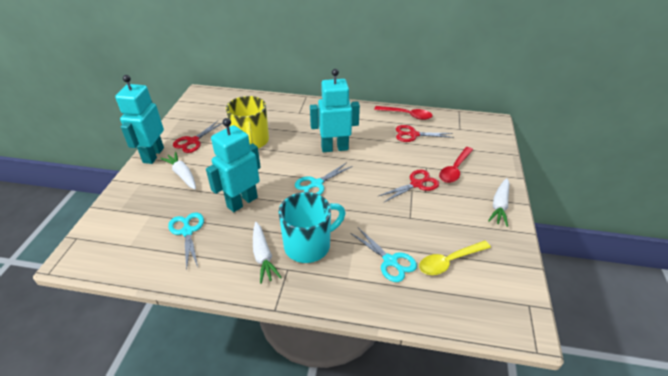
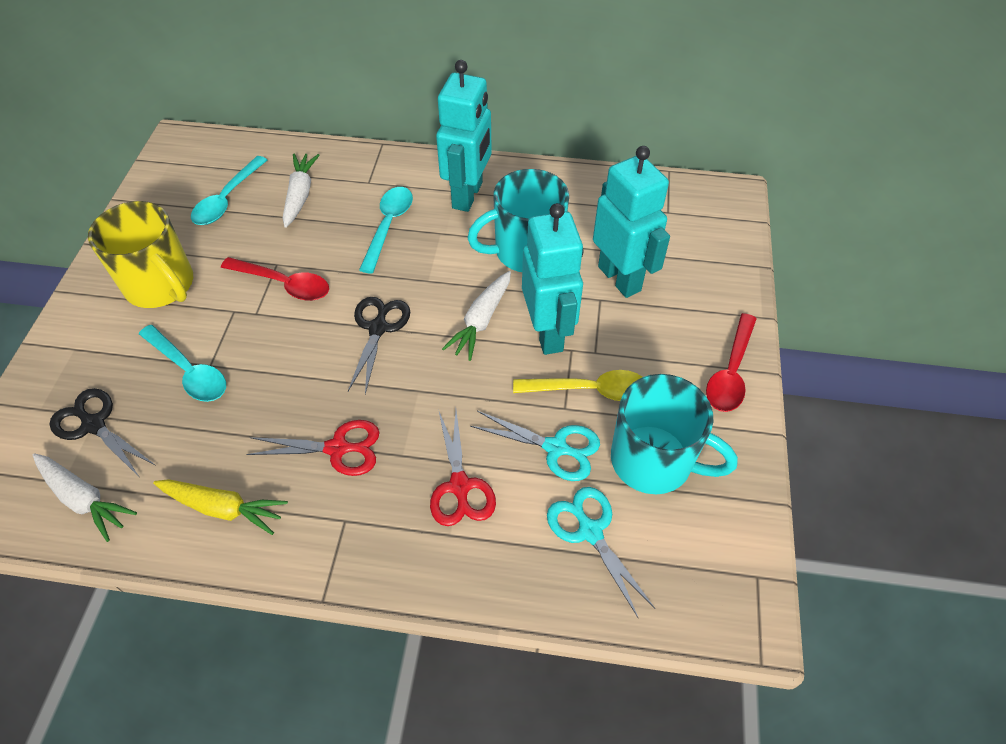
black scissors: none = 0 -> [50,388,156,478] [348,297,410,394] = 2
red scissors: [173,121,222,153] [379,170,439,203] [396,125,454,142] = 3 -> [246,420,380,476] [430,410,496,526] = 2
turquoise mug: [278,192,345,263] = 1 -> [467,169,569,272] [611,374,738,494] = 2
turquoise scissors: [168,213,204,270] [295,163,353,195] [350,228,417,282] = 3 -> [470,411,600,481] [547,487,655,619] = 2
turquoise spoon: none = 0 -> [139,325,226,402] [191,156,267,225] [359,187,413,274] = 3
yellow carrot: none = 0 -> [153,479,288,535] = 1

